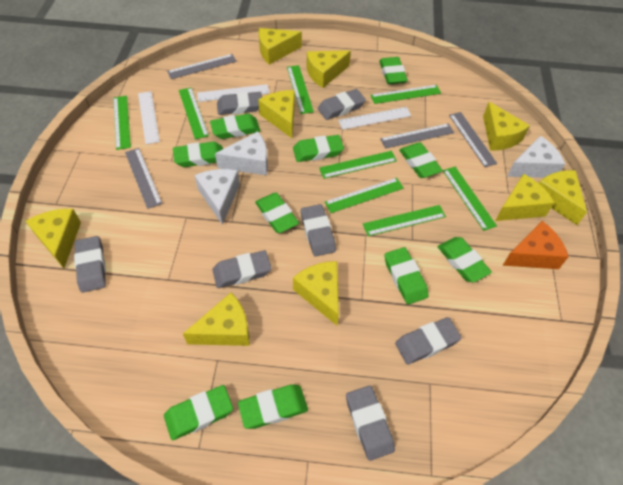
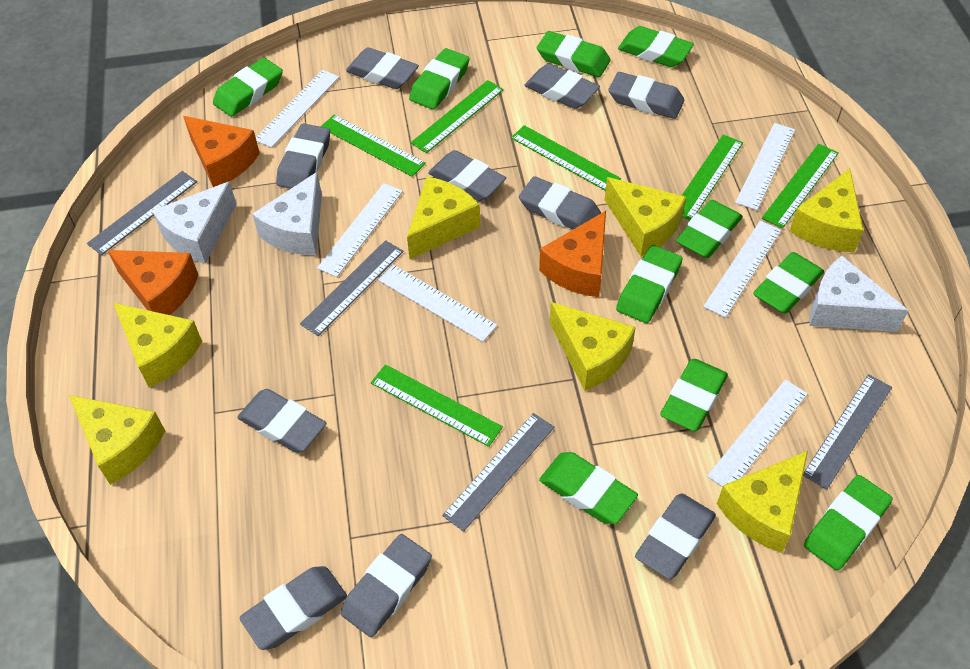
green ruler: [113,96,131,150] [179,87,209,139] [287,65,314,114] [319,151,397,179] [325,178,404,213] [363,205,446,236] [371,85,441,104] [443,167,497,231] = 8 -> [320,114,426,177] [371,364,503,447] [411,80,504,153] [511,125,621,191] [682,134,743,220] [762,144,839,229] = 6
grey eraser: [74,236,106,293] [212,250,272,288] [217,92,262,115] [301,204,336,256] [318,89,366,120] [346,386,395,461] [395,317,462,365] = 7 -> [237,389,327,453] [240,566,347,650] [276,123,330,189] [341,534,432,637] [346,47,419,89] [428,150,506,201] [519,176,601,229] [524,64,600,109] [608,72,684,119] [635,493,716,579] = 10
orange cheese: [502,221,569,269] = 1 -> [108,250,198,315] [183,116,260,187] [539,211,606,297] = 3
white ruler: [138,91,160,144] [197,84,270,102] [338,107,411,130] = 3 -> [256,70,339,148] [317,183,403,277] [378,264,497,342] [703,221,781,318] [707,380,808,487] [735,123,795,210] = 6
yellow cheese: [26,209,81,268] [183,293,250,346] [258,90,295,138] [259,28,302,65] [293,261,339,325] [307,50,351,88] [483,102,530,151] [495,174,554,221] [539,170,587,225] = 9 -> [69,395,165,485] [114,303,202,388] [407,177,480,259] [550,302,636,391] [605,177,686,256] [717,451,808,553] [790,168,864,252] = 7

